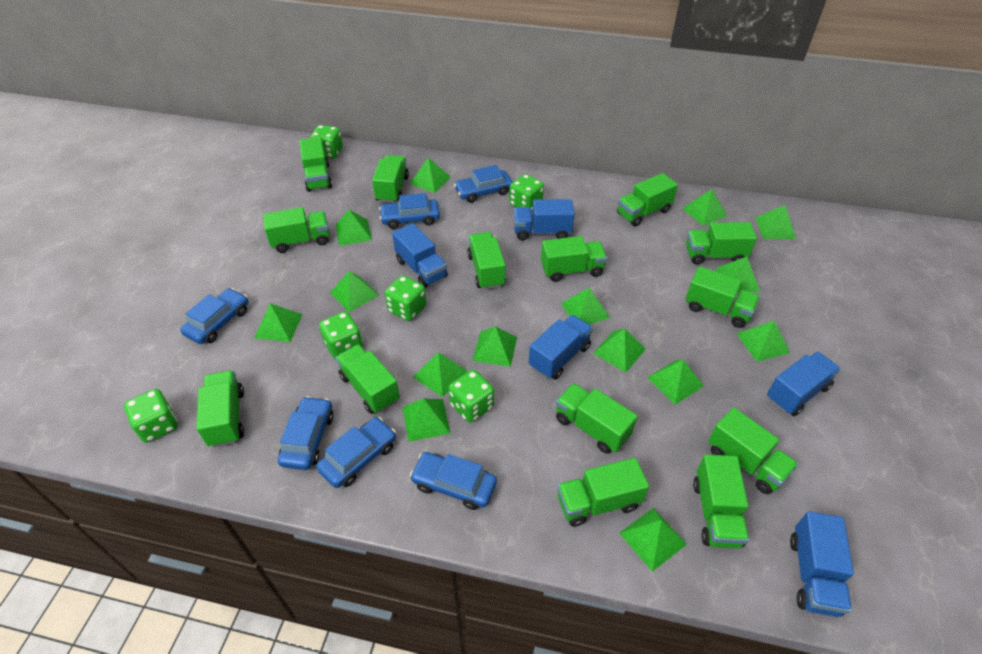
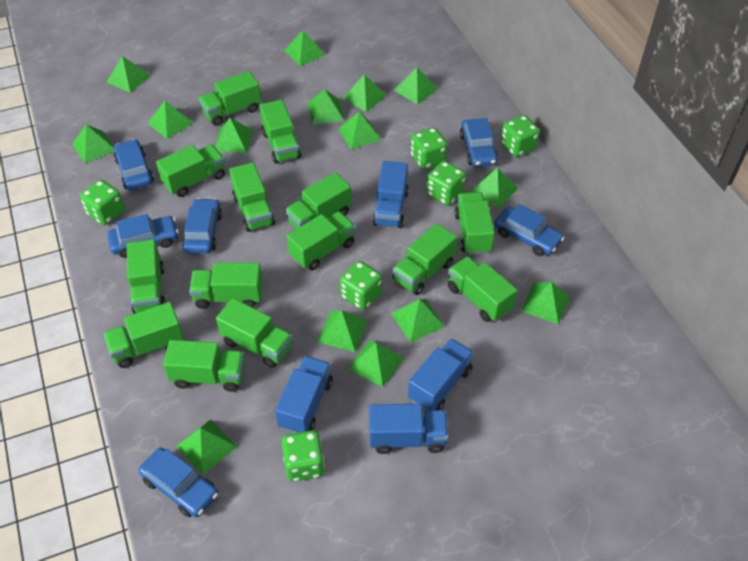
blue truck: [392,223,448,288] [514,199,575,241] [529,315,593,380] [767,352,841,416] [790,511,854,617] = 5 -> [275,356,333,433] [369,404,449,454] [373,161,409,228] [408,338,474,410] = 4

